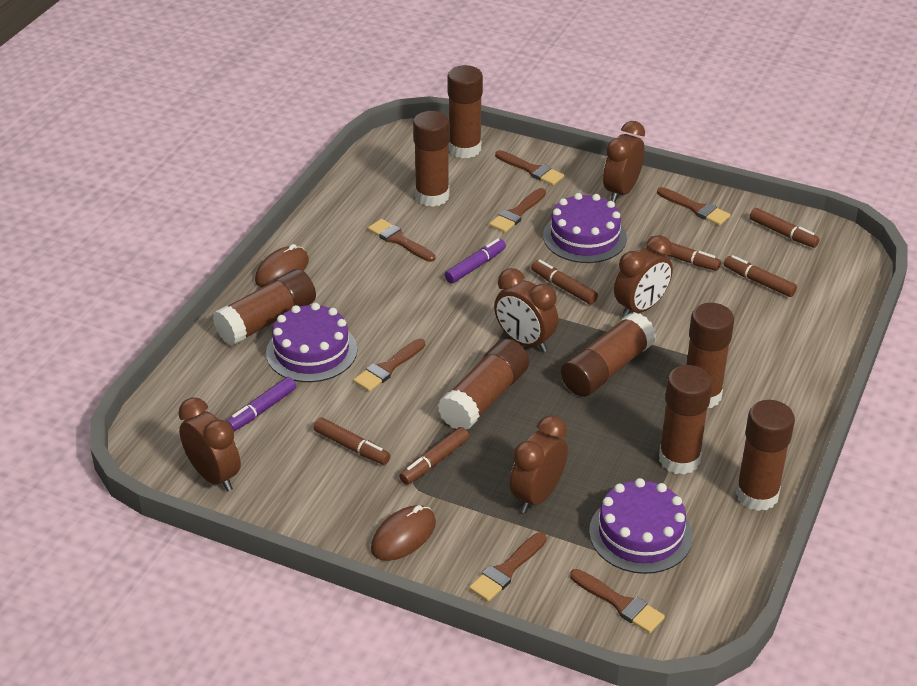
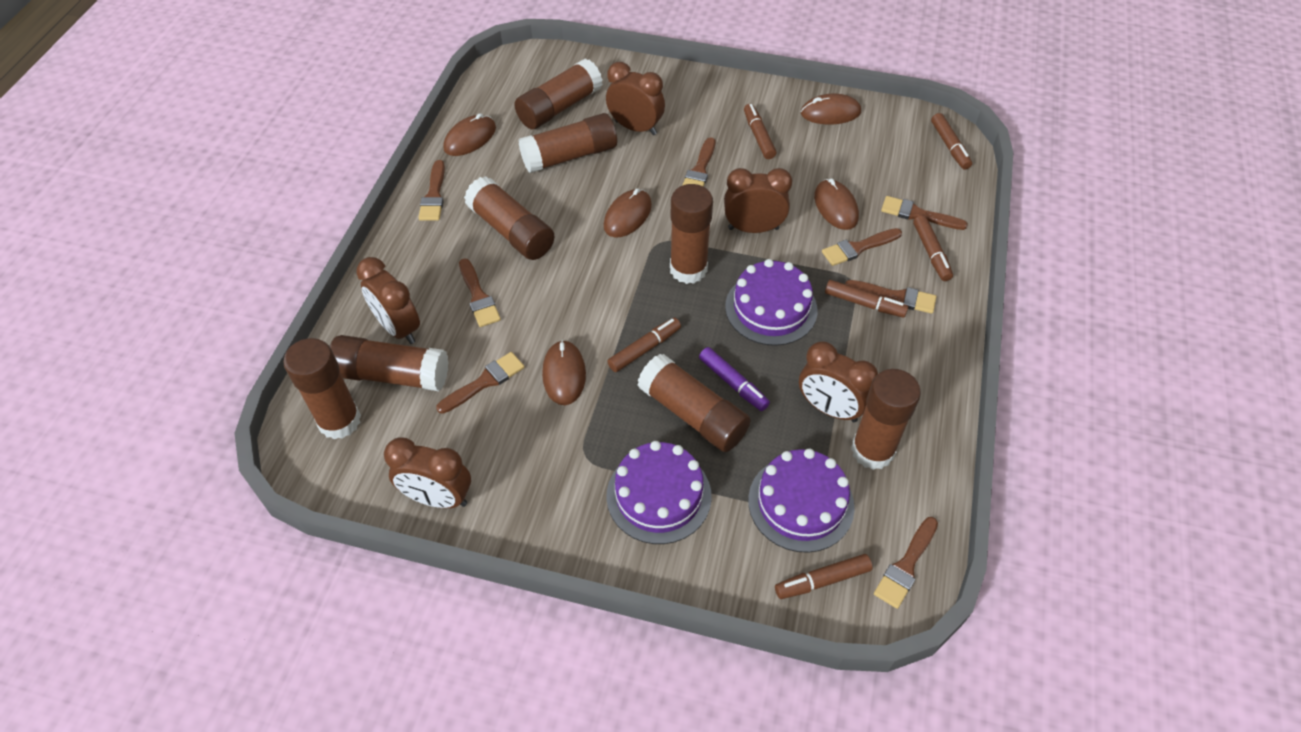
brown brush: [353,339,425,392] [368,219,435,262] [469,532,547,602] [489,188,546,233] [495,150,564,185] [570,569,665,633] [657,187,731,226] = 7 -> [418,160,445,221] [436,352,524,414] [459,258,501,327] [682,137,715,187] [822,228,902,266] [845,280,936,314] [874,517,938,609] [881,196,968,230] = 8
brown mouse: [255,244,309,287] [371,505,436,561] = 2 -> [443,113,496,156] [542,340,586,405] [604,188,652,238] [801,94,861,124] [814,178,859,230] = 5
purple marker: [226,377,296,431] [445,238,506,283] = 2 -> [699,347,770,411] = 1

